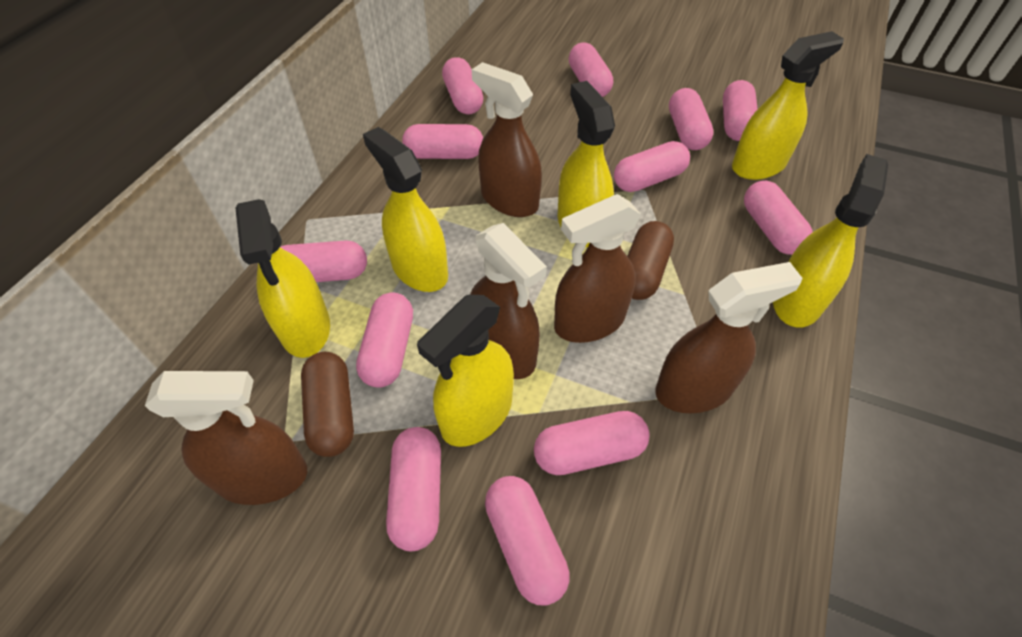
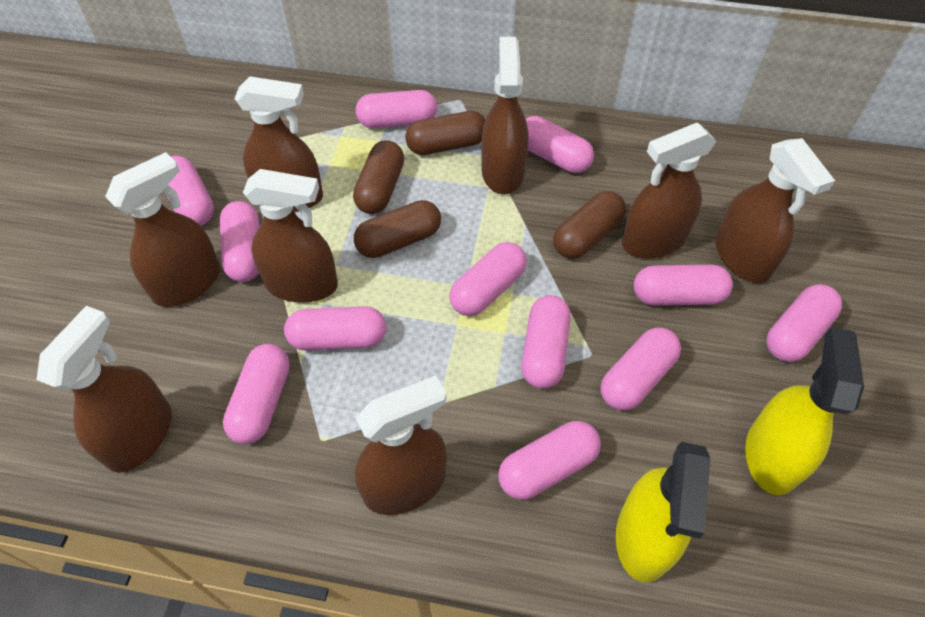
brown capsule: [301,352,354,457] [628,221,674,300] = 2 -> [353,140,404,214] [354,200,441,258] [405,111,485,155] [553,191,626,259] = 4
brown spray bottle: [145,371,307,505] [470,223,547,379] [471,62,542,217] [554,194,641,343] [655,262,803,413] = 5 -> [37,306,172,473] [105,152,220,307] [234,76,323,212] [243,169,338,303] [355,376,447,515] [481,37,528,194] [622,123,717,259] [715,138,835,283] = 8
yellow spray bottle: [235,199,330,358] [363,127,448,292] [417,295,514,447] [558,81,615,247] [732,31,844,180] [773,154,888,327] = 6 -> [616,442,711,582] [745,327,864,495] = 2

